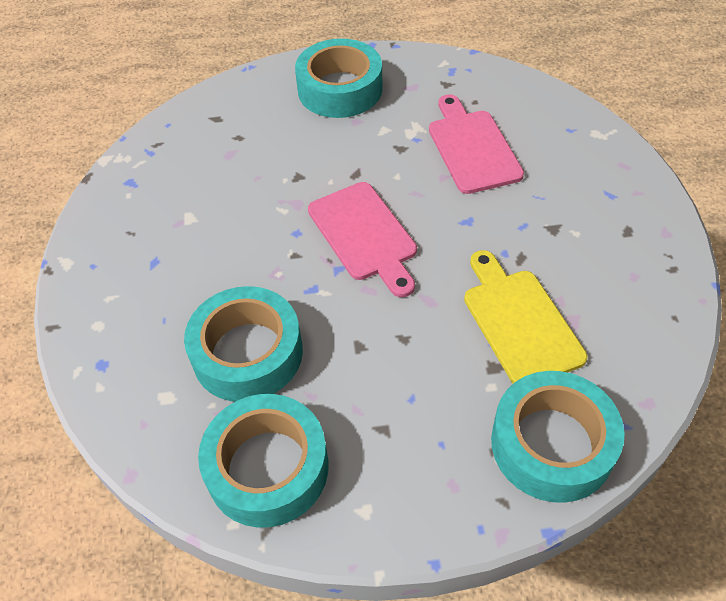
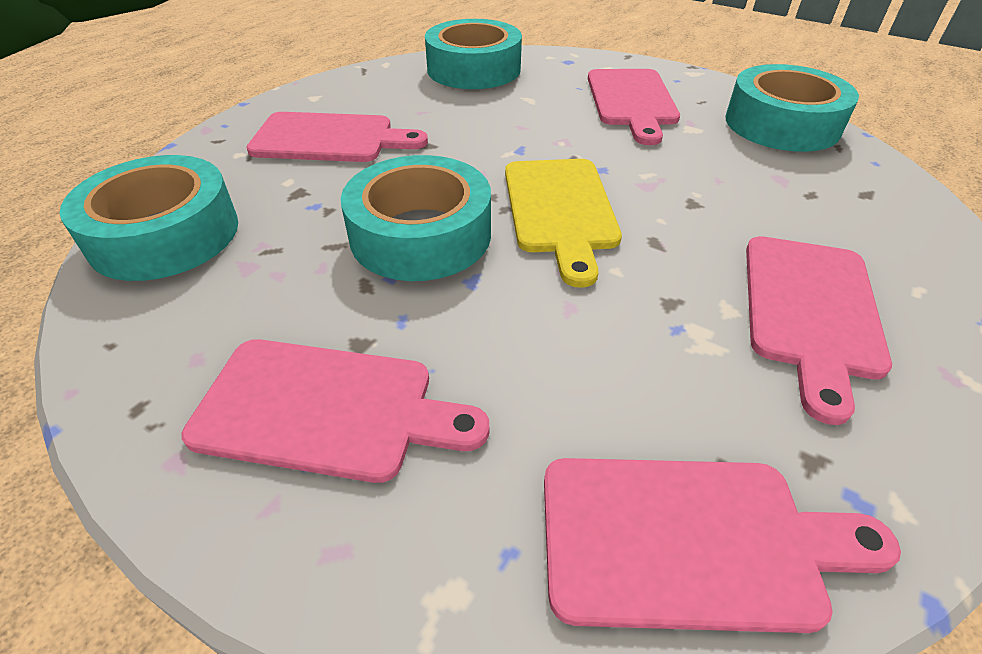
pink cutting board: [308,182,417,297] [429,94,524,194] = 2 -> [181,339,489,483] [246,112,428,162] [544,458,901,633] [588,69,680,145] [746,236,892,425] = 5

